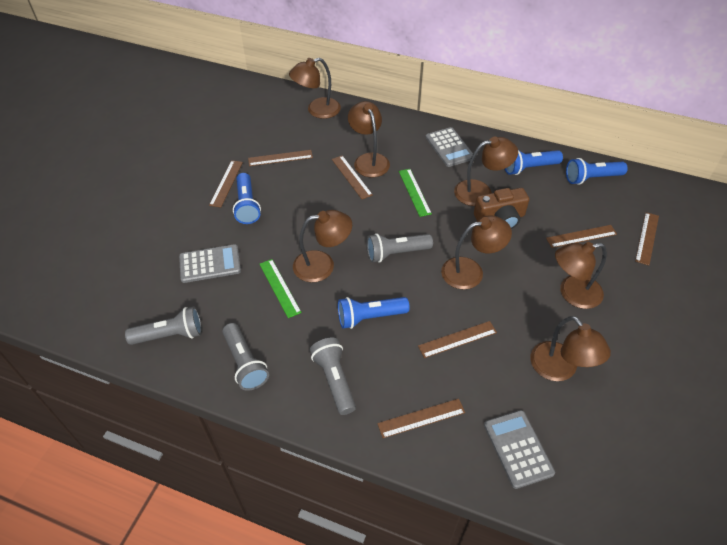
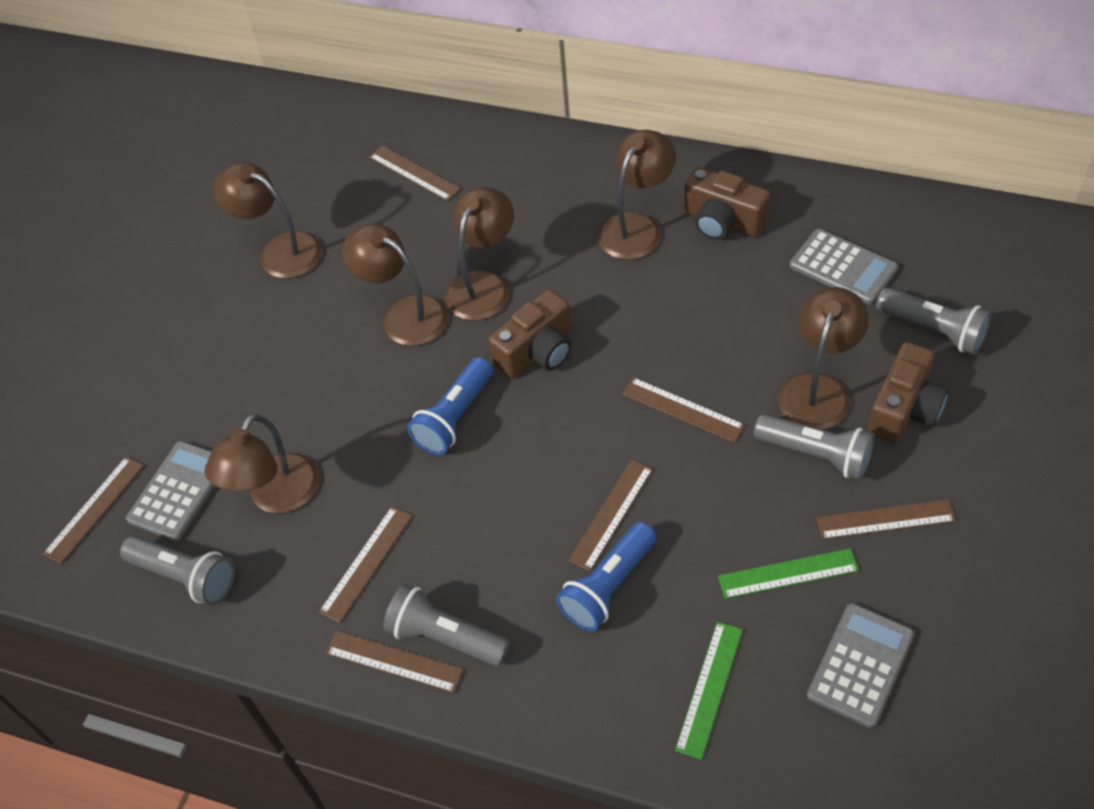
blue flashlight: [233,173,261,224] [338,297,410,329] [505,150,563,175] [566,158,628,185] = 4 -> [407,357,493,455] [556,522,656,631] = 2
brown camera: [474,188,529,229] = 1 -> [488,289,572,378] [684,167,770,240] [867,342,949,443] = 3
brown lamp: [289,58,341,119] [293,210,352,282] [348,101,390,177] [441,215,512,289] [454,137,518,206] [530,316,611,381] [555,242,607,309] = 7 -> [205,414,319,513] [213,162,322,279] [342,223,448,346] [445,187,514,321] [597,130,676,260] [778,287,869,430] = 6

